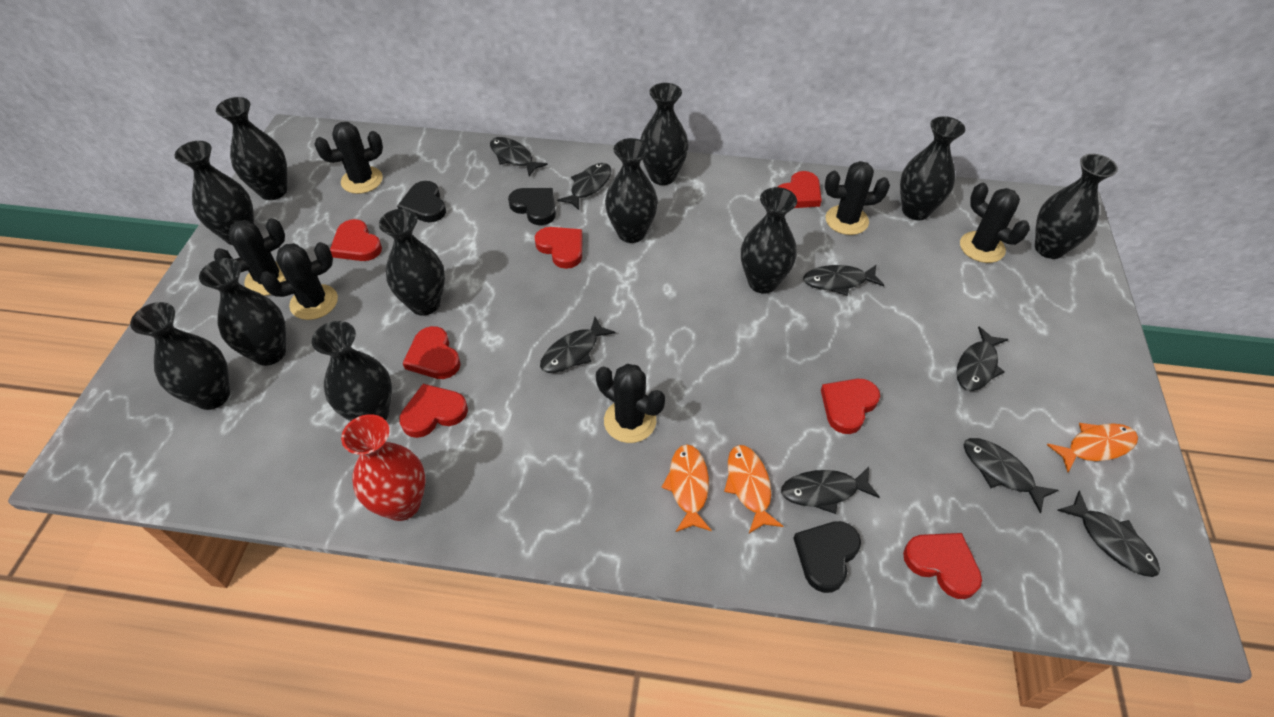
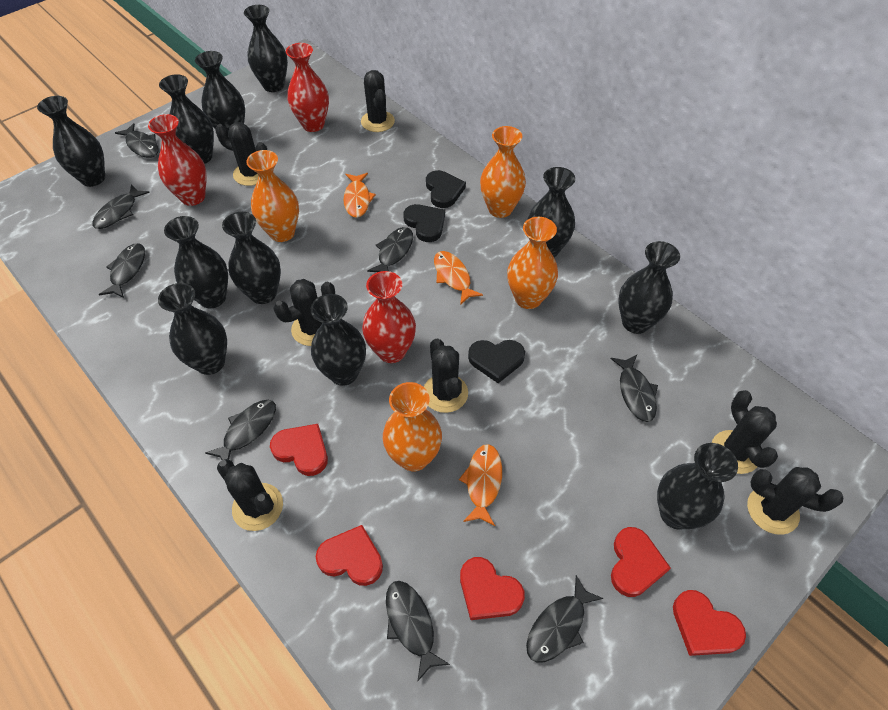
black cactus: [214,218,286,296] [260,242,338,320] [314,122,383,194] [596,364,665,443] [825,161,890,235] [960,183,1030,263] = 6 -> [215,122,267,186] [217,459,283,531] [274,279,335,346] [361,70,395,132] [424,339,468,413] [712,390,778,474] [747,467,843,535] = 7
orange vase: none = 0 -> [246,150,299,242] [383,382,442,471] [480,126,526,218] [507,217,558,309] = 4
red heart: [330,219,382,261] [399,384,468,438] [403,326,461,379] [535,227,583,269] [778,171,822,208] [821,379,880,434] [903,533,982,599] = 7 -> [270,424,328,476] [316,525,383,586] [460,557,525,620] [611,527,671,597] [673,590,746,656] = 5
red vase: [341,414,426,521] = 1 -> [148,114,207,206] [286,43,329,132] [362,271,416,363] = 3

